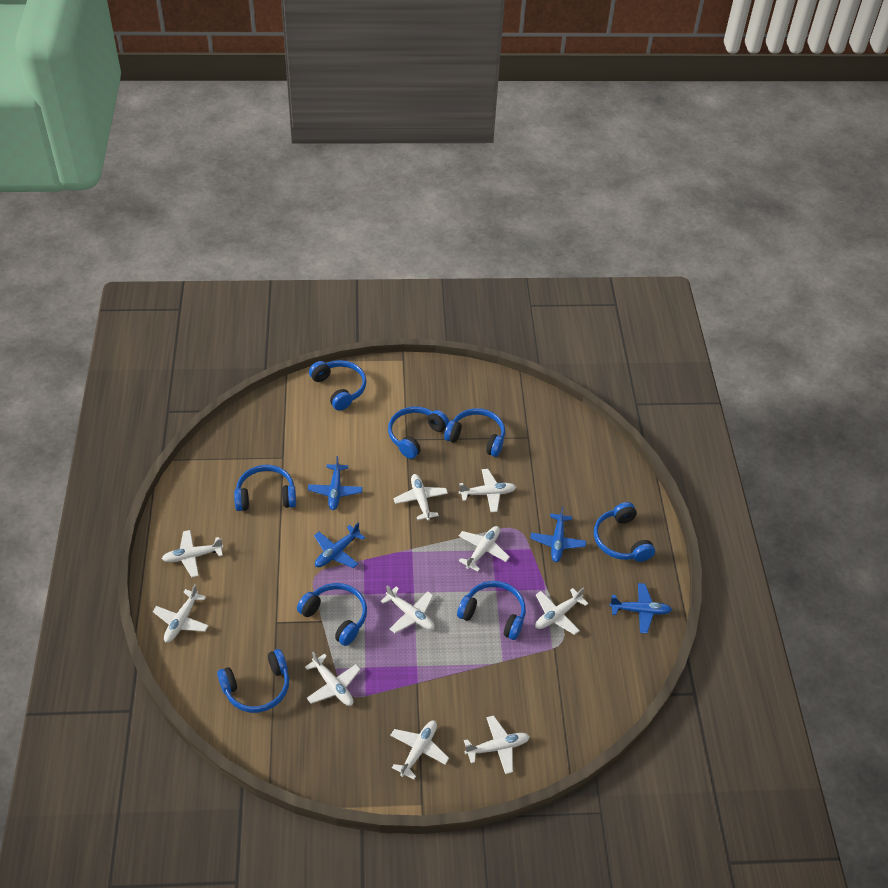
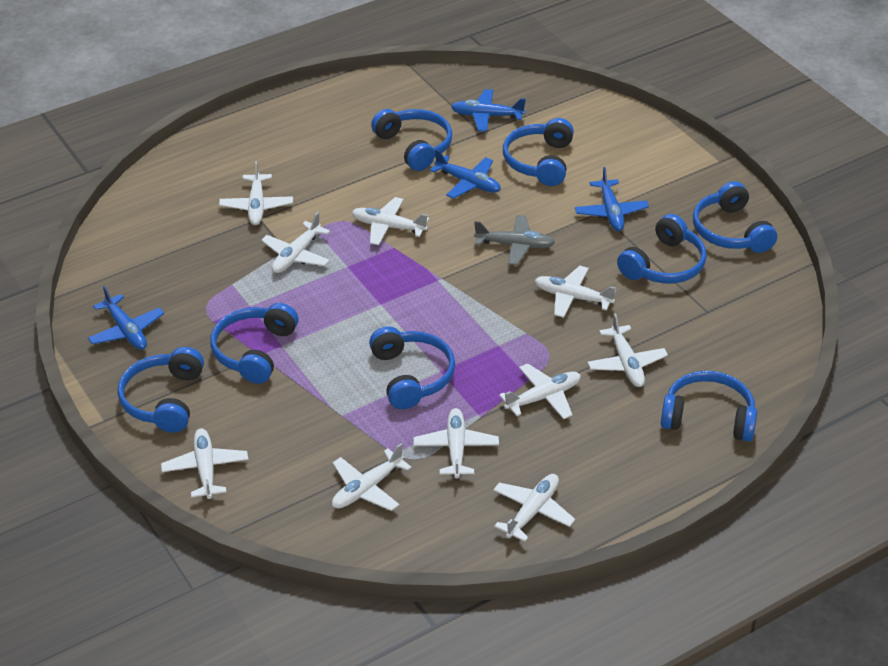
grey plane: none = 0 -> [474,215,555,265] = 1

